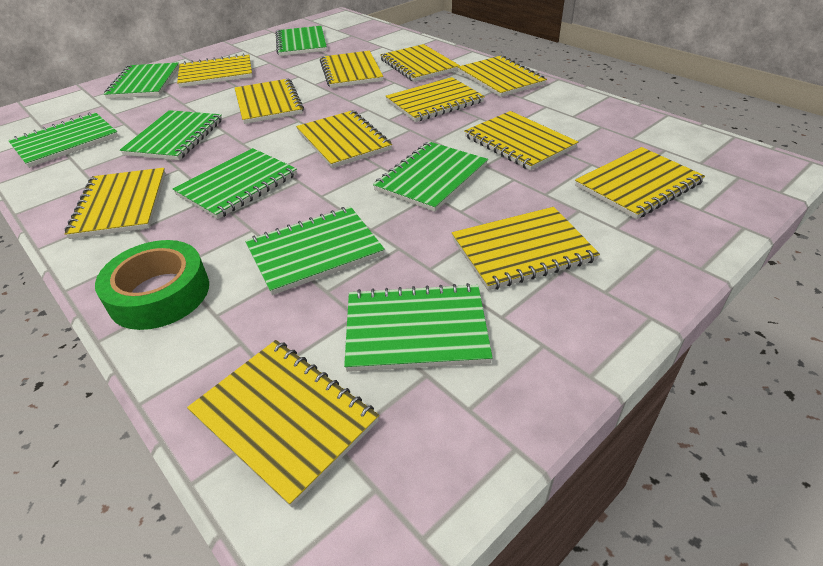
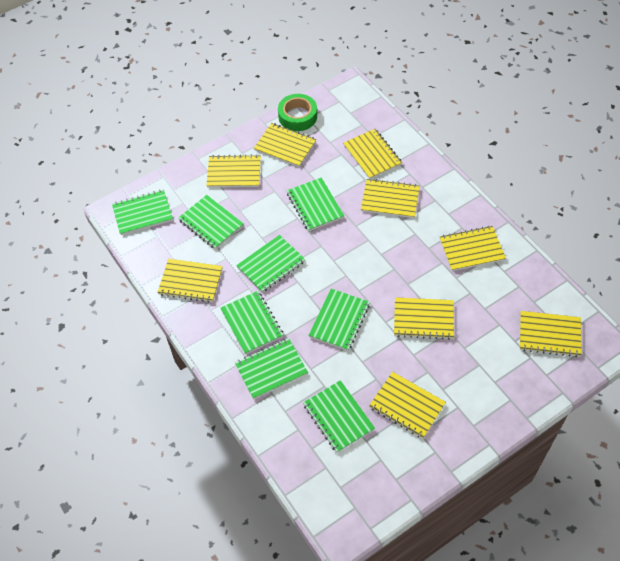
yellow notebook: [65,168,166,239] [177,54,252,87] [187,340,379,507] [235,78,304,124] [296,110,392,168] [320,51,383,88] [380,44,460,82] [386,77,485,122] [452,207,600,291] [458,55,547,97] [464,111,578,171] [575,147,705,219] = 12 -> [157,259,223,303] [206,154,261,188] [254,123,316,167] [343,129,402,179] [361,179,420,218] [369,372,446,439] [394,297,454,340] [440,226,506,271] [520,311,582,357] = 9

